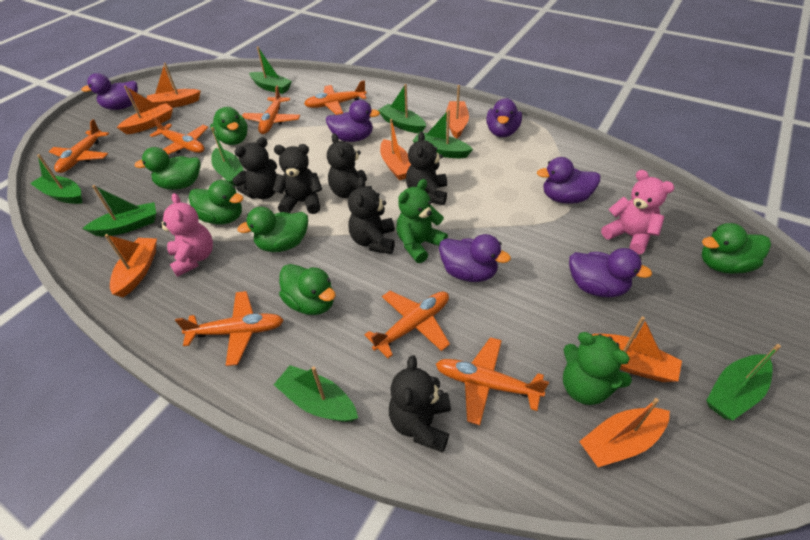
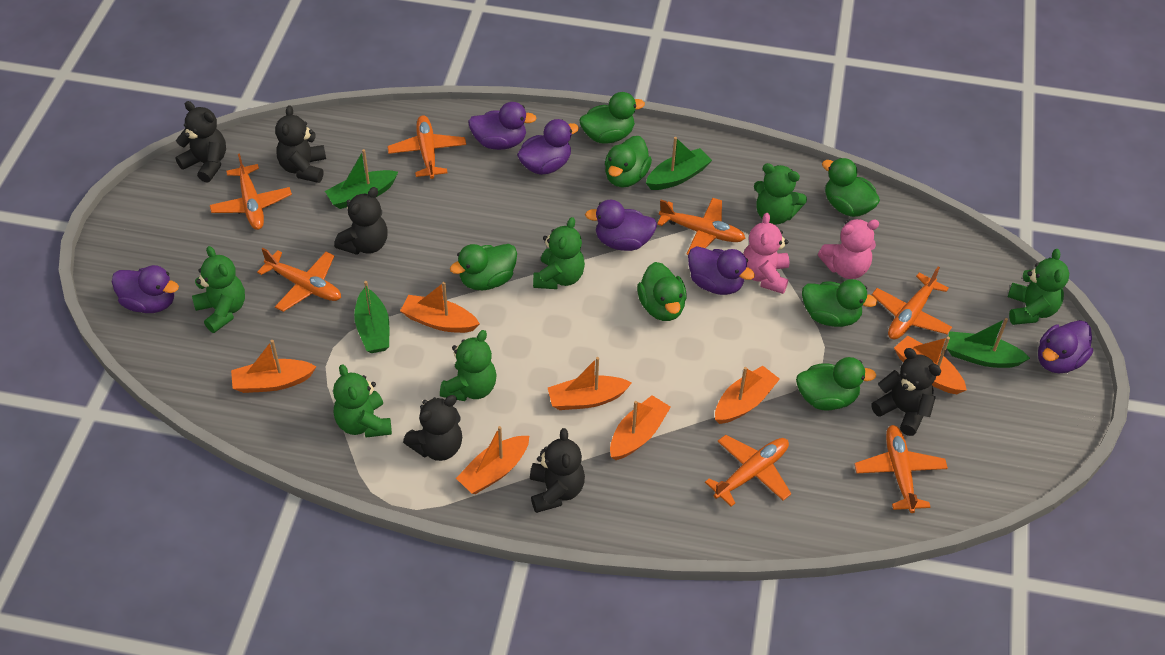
green boat: [30,154,83,204] [82,185,156,236] [211,127,244,186] [249,46,292,94] [274,365,358,422] [378,84,426,133] [413,109,473,158] [706,344,781,420] = 8 -> [325,149,398,209] [354,281,389,353] [646,137,712,190] [947,318,1030,368] = 4
green duck: [134,147,201,190] [189,180,244,224] [210,107,248,145] [237,207,308,252] [279,264,336,315] [702,223,771,274] = 6 -> [450,244,517,290] [579,92,645,144] [605,136,652,188] [637,262,687,321] [796,357,876,411] [802,279,877,327] [822,158,880,217] = 7
green teddy bear: [396,179,448,263] [563,332,632,405] = 2 -> [192,246,245,333] [333,364,392,438] [440,330,497,401] [533,217,585,289] [754,163,807,225] [1008,249,1069,325] = 6

